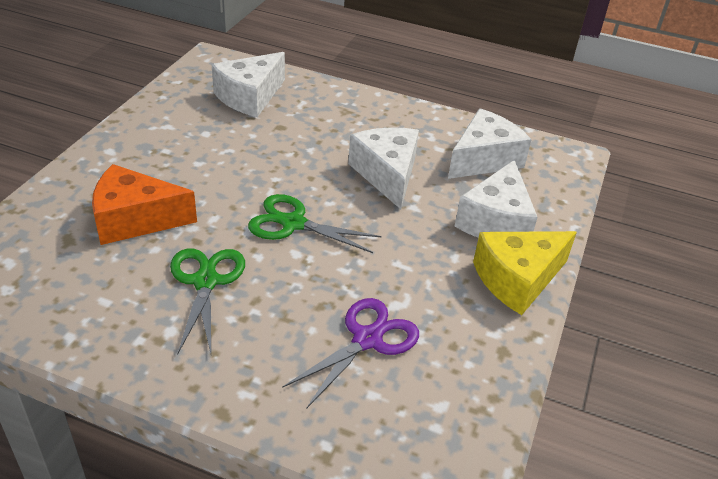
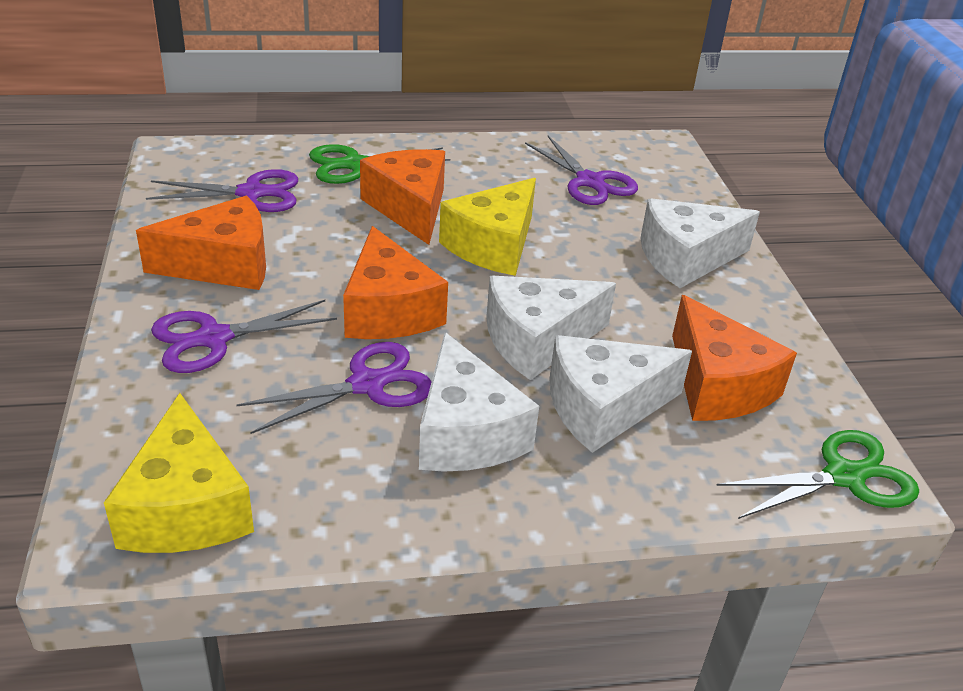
orange cheese: [92,164,197,245] = 1 -> [136,196,266,290] [343,226,448,339] [360,149,445,245] [672,295,797,421] = 4
purple scissors: [282,298,419,408] = 1 -> [146,169,298,212] [151,300,337,373] [236,342,432,434] [525,136,638,205] = 4
yellow cheese: [473,231,577,315] = 1 -> [104,393,254,553] [439,178,536,276] = 2

